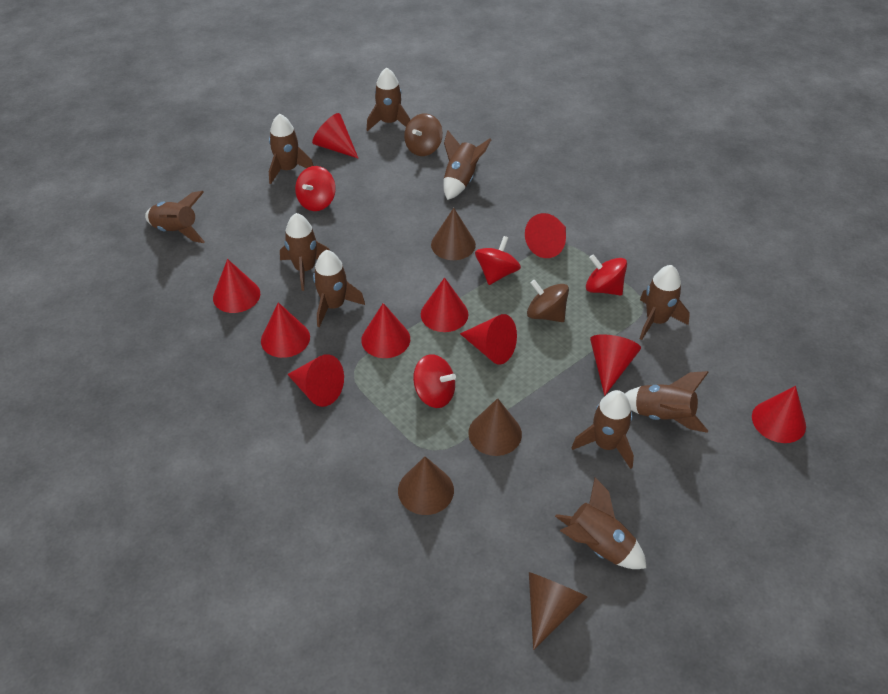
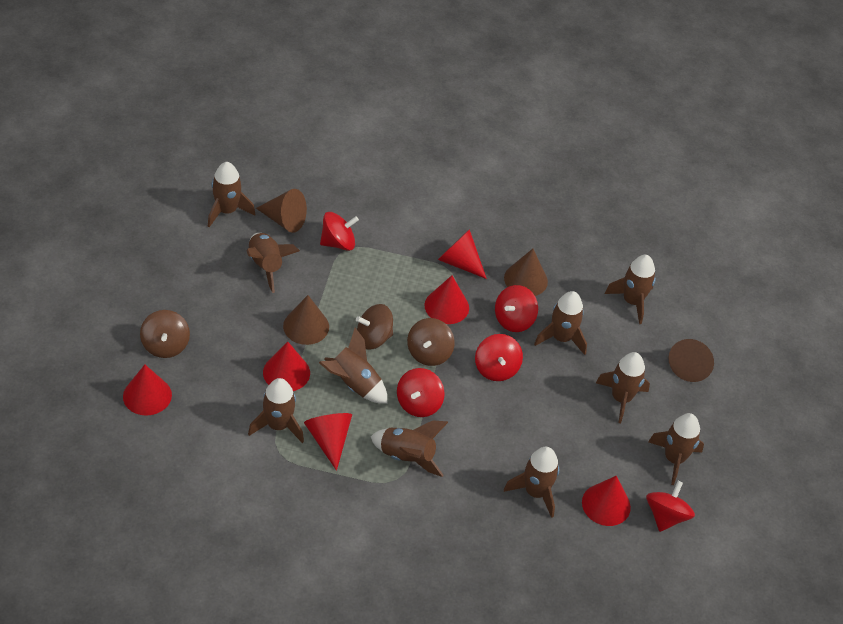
brown spinning top: [404,113,443,156] [527,280,569,322] = 2 -> [140,310,190,358] [356,304,393,350] [407,318,455,366] = 3
red cone: [213,259,260,313] [261,302,310,358] [287,354,344,407] [312,113,358,158] [361,303,410,358] [421,277,469,332] [460,314,517,365] [525,213,566,258] [590,334,641,396] [752,386,806,443] = 10 -> [123,365,172,416] [263,342,310,391] [304,413,352,471] [425,275,469,324] [438,229,487,279] [582,476,631,526] = 6
red spinning top: [295,166,336,211] [413,354,456,408] [475,236,521,285] [586,254,627,296] = 4 -> [320,212,359,251] [397,368,444,417] [475,334,523,381] [495,285,538,332] [646,481,695,532] = 5

